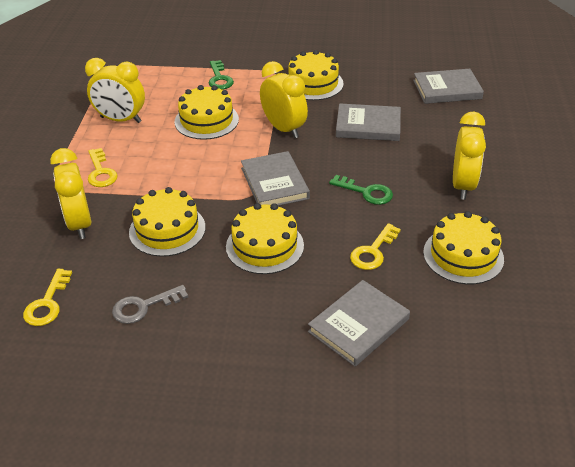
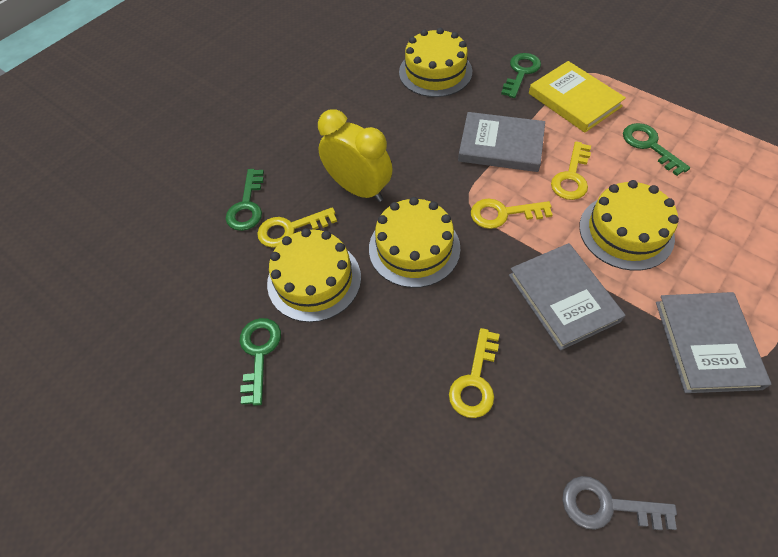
green key: [209,60,234,89] [329,175,393,205] = 2 -> [226,169,264,231] [240,318,281,406] [501,53,541,98] [623,123,690,176] = 4
grey book: [241,151,310,206] [308,280,410,366] [336,104,401,141] [413,69,484,104] = 4 -> [458,112,545,172] [509,243,626,350] [656,292,771,393] = 3
yellow book: none = 0 -> [529,61,626,133] = 1
yellow cake: [129,187,205,257] [175,85,239,140] [226,203,304,274] [288,50,344,100] [423,211,504,284] = 5 -> [267,228,361,322] [369,197,460,288] [399,28,472,97] [579,180,679,271] = 4
yellow clock: [50,148,91,239] [85,58,145,123] [260,61,308,138] [453,112,486,200] = 4 -> [318,109,393,202] = 1
yellow key: [23,269,72,326] [88,148,118,187] [350,223,401,270] = 3 -> [257,207,337,248] [449,328,500,418] [471,198,553,229] [551,141,591,200] = 4

